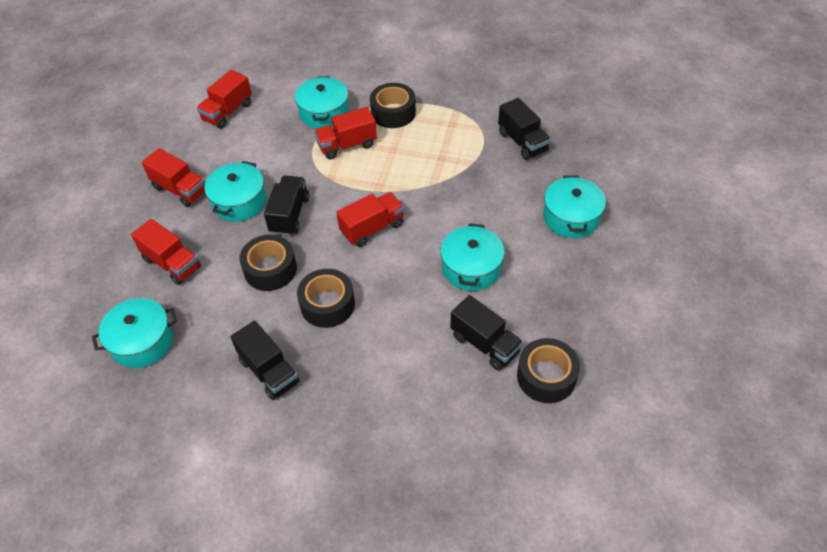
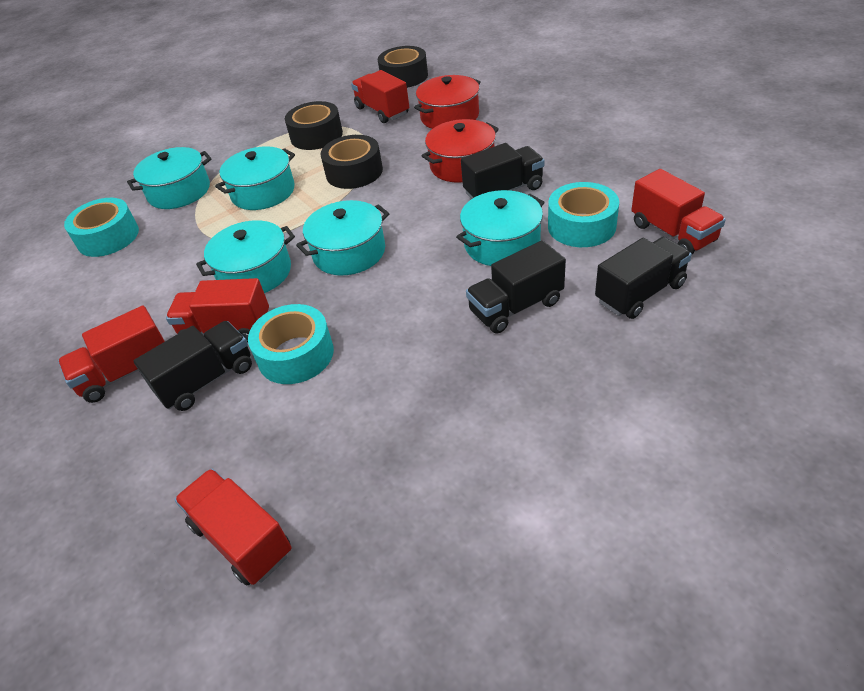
black tape: [239,235,297,291] [297,269,355,328] [370,83,416,128] [517,338,580,403] = 4 -> [285,101,343,150] [321,135,383,189] [378,46,428,88] = 3
red pot: none = 0 -> [414,75,481,129] [421,119,499,183] = 2
turquoise tape: none = 0 -> [64,198,139,257] [248,304,334,384] [548,182,619,247] = 3

